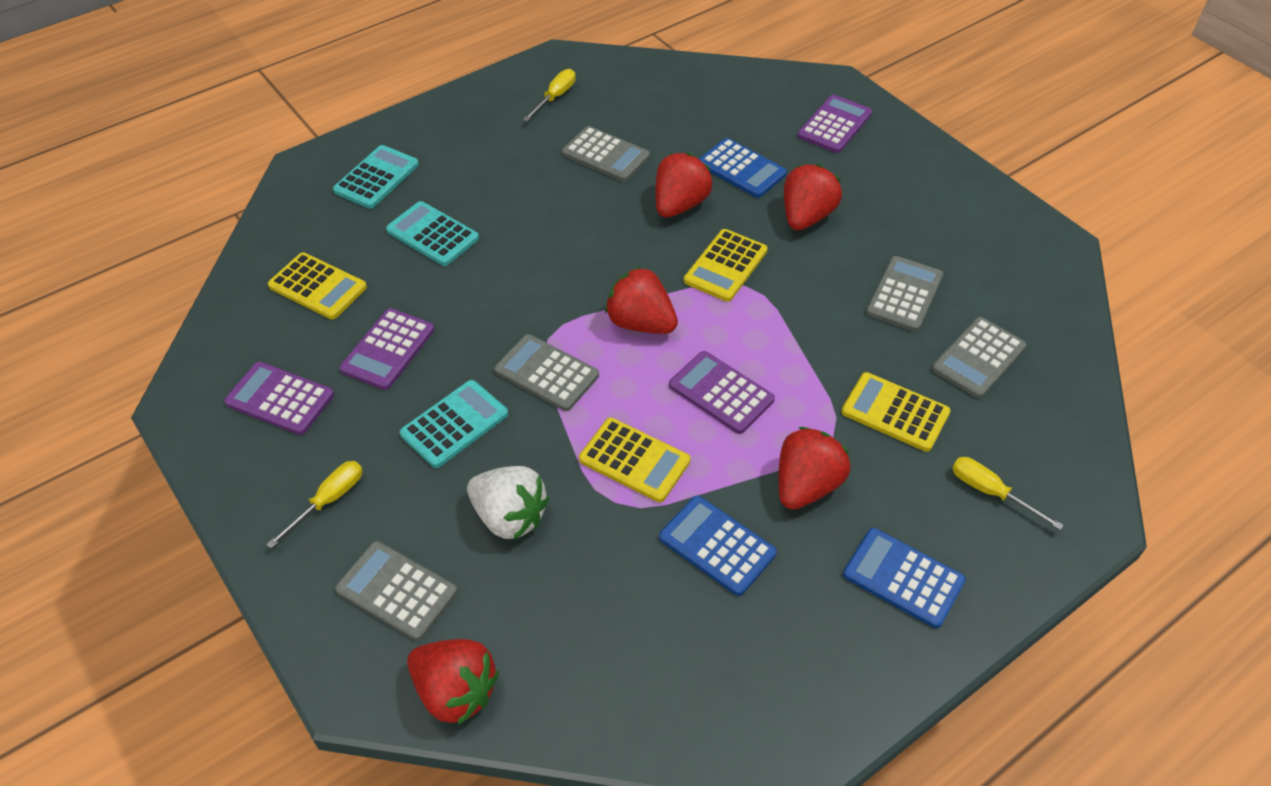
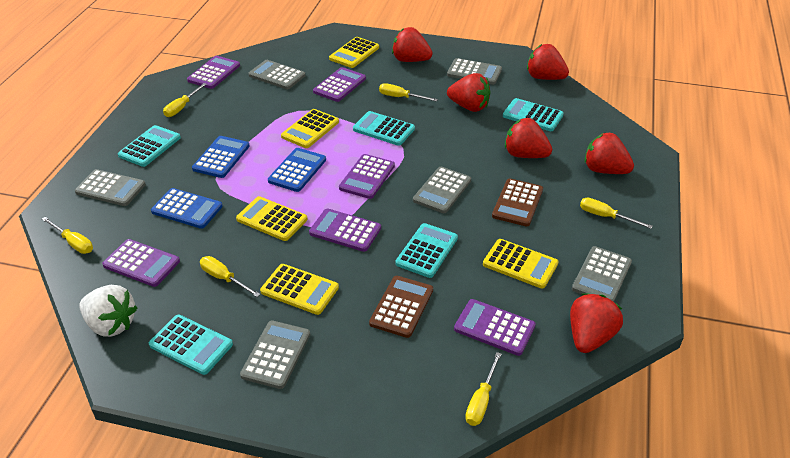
brown calculator: none = 0 -> [369,276,433,338] [492,179,543,226] = 2
grey calculator: [335,541,458,641] [494,334,599,411] [562,126,650,182] [866,256,943,332] [932,317,1027,398] = 5 -> [75,169,146,206] [240,321,310,389] [248,60,305,89] [413,167,471,213] [447,58,502,85] [572,246,632,302] = 6
purple calculator: [224,362,334,435] [340,308,435,390] [669,351,775,434] [798,95,872,153] = 4 -> [102,239,180,287] [187,56,240,89] [309,208,381,252] [313,67,366,102] [339,154,395,199] [454,299,536,356] = 6
red strawberry: [407,639,499,725] [605,267,678,334] [655,153,712,218] [778,427,851,510] [784,164,842,230] = 5 -> [392,27,433,62] [447,73,490,112] [505,118,552,158] [527,44,569,80] [570,293,623,353] [585,133,634,174] = 6
turquoise calculator: [333,145,419,209] [386,201,479,266] [400,380,508,468] = 3 -> [118,125,181,167] [149,315,233,375] [353,111,415,146] [395,223,458,278] [503,98,564,131] = 5
yellow calculator: [268,253,367,319] [579,418,691,502] [684,229,768,302] [841,372,951,452] = 4 -> [236,196,308,241] [260,264,339,315] [281,109,339,148] [329,37,379,68] [483,239,559,289] = 5
yellow screwdriver: [266,461,363,549] [523,69,576,121] [952,457,1064,530] = 3 -> [42,217,93,254] [163,83,207,117] [200,256,261,297] [379,83,438,102] [465,352,501,426] [580,198,653,229] = 6

